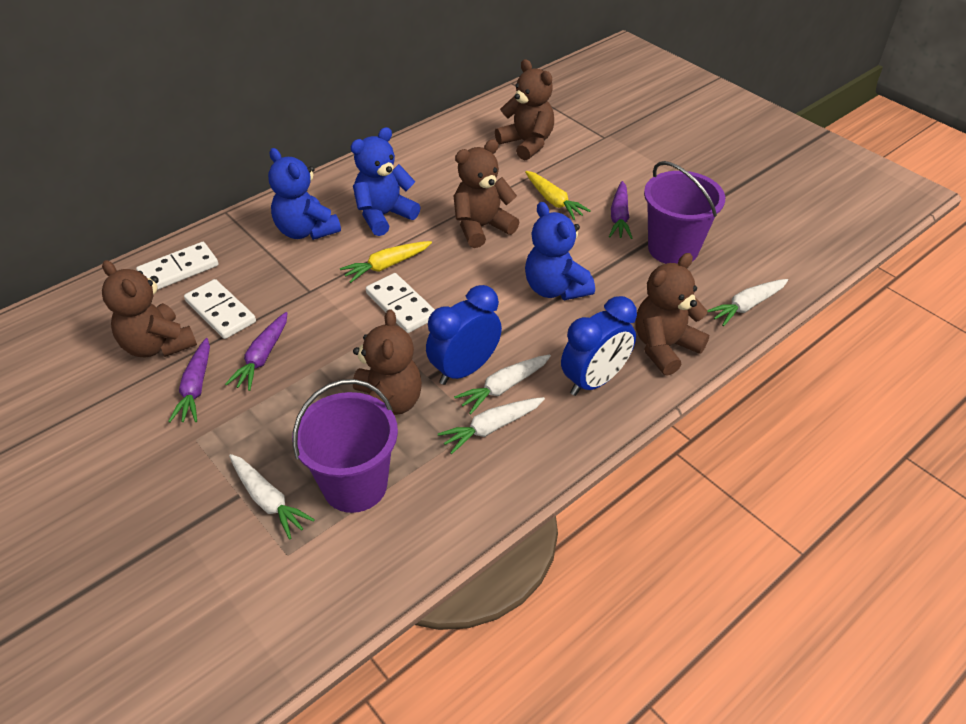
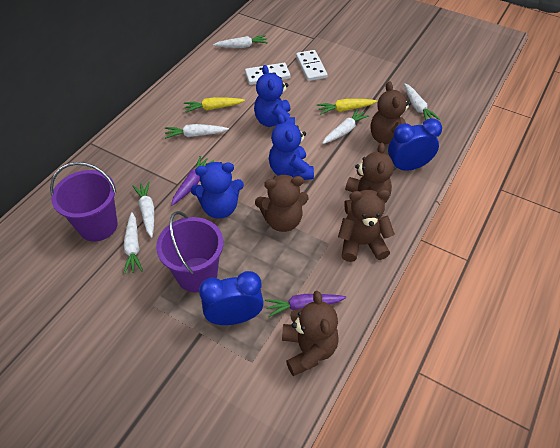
purple carrot: [168,338,210,423] [225,312,288,391] [609,181,632,239] = 3 -> [171,156,214,206] [265,294,346,317] = 2
white carrot: [229,454,315,539] [437,397,545,454] [454,354,551,414] [707,279,788,326] = 4 -> [123,212,143,275] [132,182,154,238] [165,124,229,139] [213,35,268,48] [322,109,370,144] [404,83,440,120] = 6
white domino: [136,242,218,290] [184,279,256,339] [366,273,435,333] = 3 -> [245,63,290,85] [296,50,328,81] = 2

